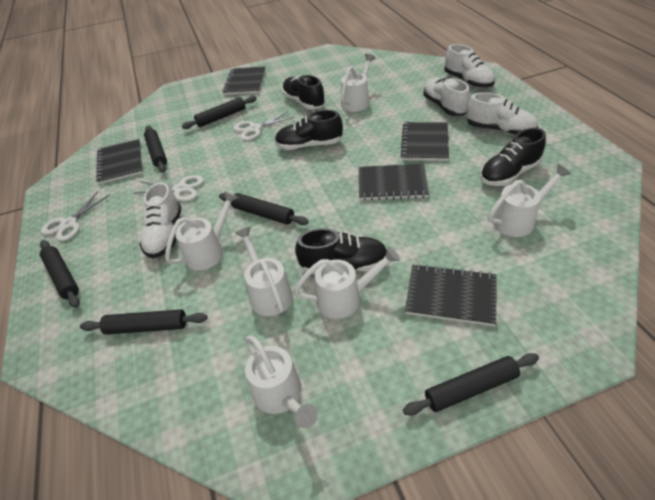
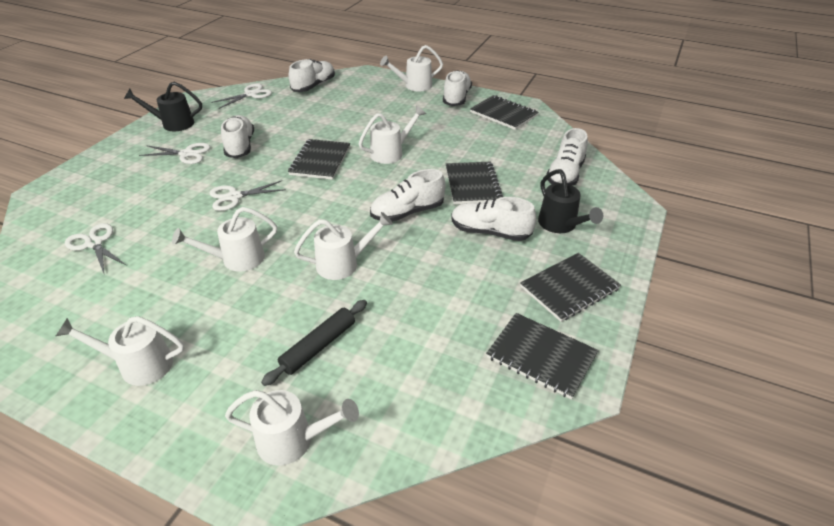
black rolling pin: [40,240,80,308] [80,309,207,335] [144,125,167,172] [182,96,257,129] [219,193,309,225] [403,353,539,416] = 6 -> [261,300,367,386] = 1
black shoe: [275,110,343,150] [282,75,325,110] [295,228,387,274] [480,128,546,186] = 4 -> none = 0
black watering can: none = 0 -> [124,82,202,131] [538,169,603,233] = 2
white scissors: [41,191,110,241] [133,175,204,201] [233,111,295,140] = 3 -> [65,223,127,273] [139,143,210,164] [210,180,286,211] [211,84,272,109] = 4
white shoe: [139,182,181,259] [423,78,470,116] [444,44,495,88] [467,92,538,135] = 4 -> [221,115,254,158] [289,59,335,92] [370,169,445,222] [443,70,472,106] [451,197,536,241] [546,128,588,186] = 6

